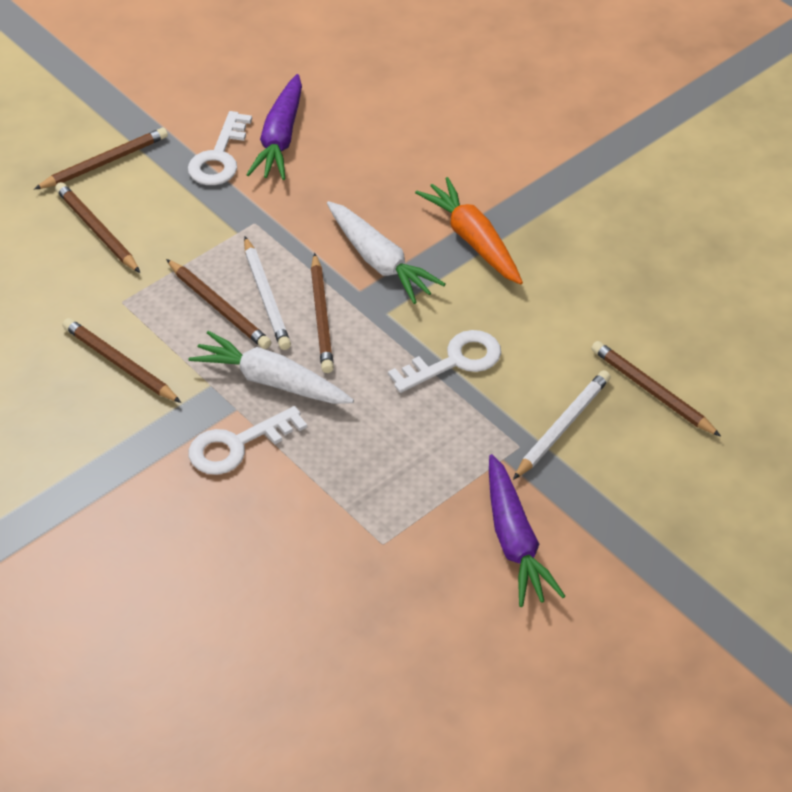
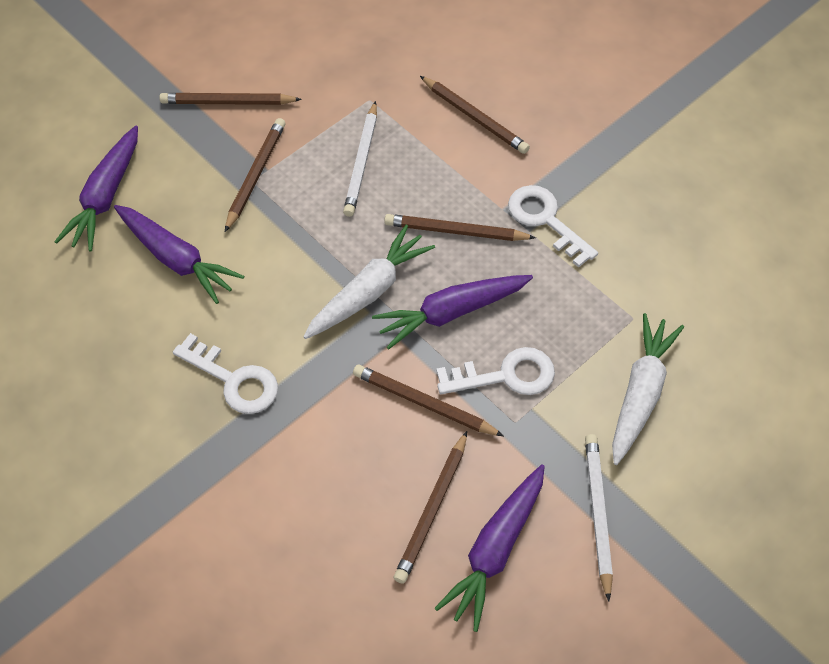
orange carrot: [415,177,523,284] = 1 -> none = 0
purple carrot: [246,74,302,180] [489,454,565,607] = 2 -> [54,126,138,252] [114,205,244,304] [372,275,533,350] [434,464,545,632] = 4

